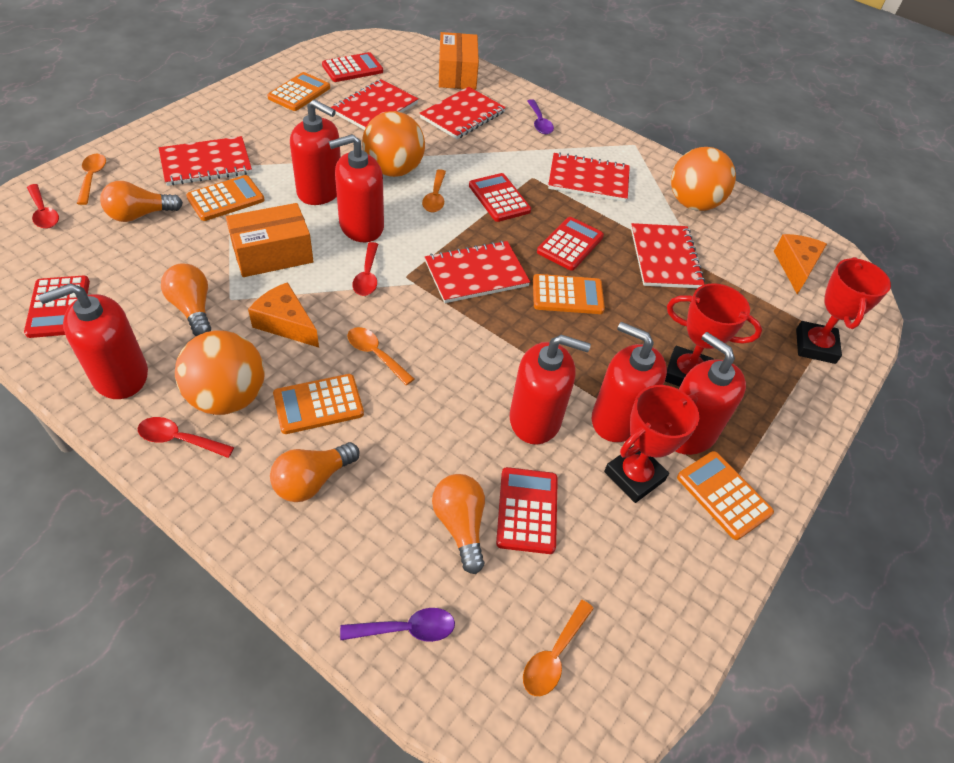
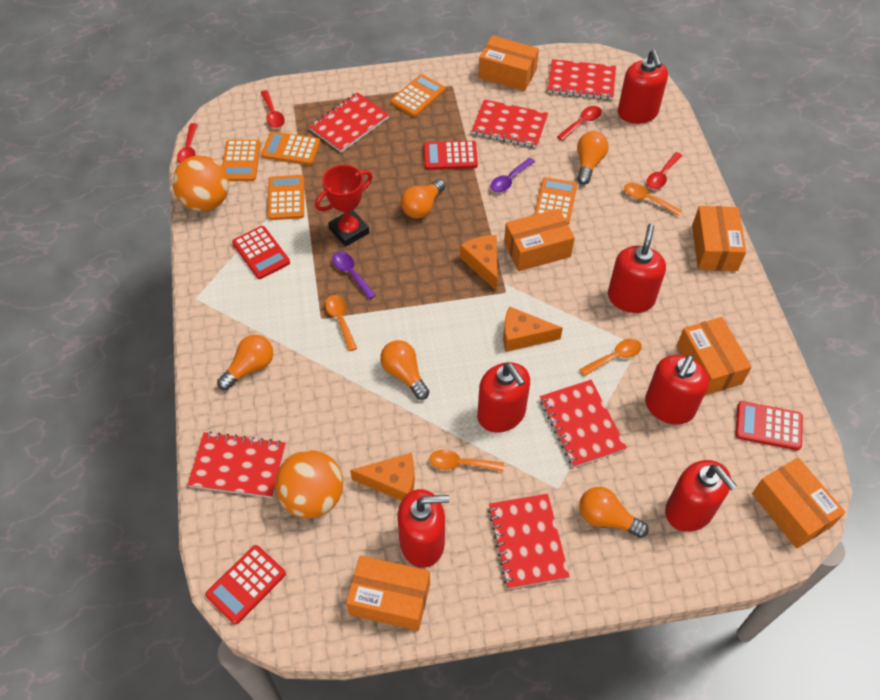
orange ball: [175,330,265,415] [362,111,425,177] [671,147,736,211] = 3 -> [172,155,229,211] [275,450,343,518] = 2
orange box: [226,203,313,277] [439,32,479,90] = 2 -> [346,555,430,631] [478,35,539,91] [504,209,575,271] [677,317,752,395] [692,206,746,271] [752,457,845,548] = 6
orange cheese: [248,282,319,347] [774,234,827,295] = 2 -> [350,453,415,501] [460,235,498,291] [503,306,563,352] = 3
orange light bulb: [100,181,183,222] [161,263,211,336] [270,442,360,502] [432,474,485,574] = 4 -> [217,335,273,390] [380,340,429,400] [401,179,445,219] [577,131,609,185] [579,487,649,538] = 5
red calculator: [24,276,90,338] [322,52,383,82] [469,173,531,222] [496,467,558,554] [537,217,604,271] = 5 -> [205,545,286,624] [232,226,290,279] [424,141,478,170] [735,401,803,450] = 4
red spoon: [27,184,59,229] [138,417,234,458] [352,242,378,296] = 3 -> [177,123,198,164] [261,90,285,128] [557,106,602,141] [646,152,683,189] = 4
red trophy: [604,385,699,503] [665,283,762,387] [796,257,891,364] = 3 -> [315,164,373,247] = 1

